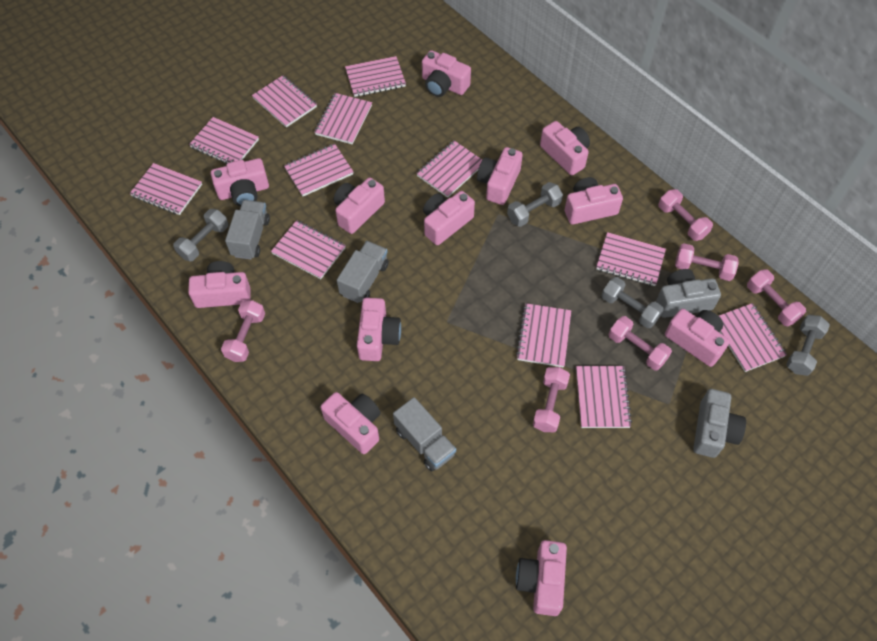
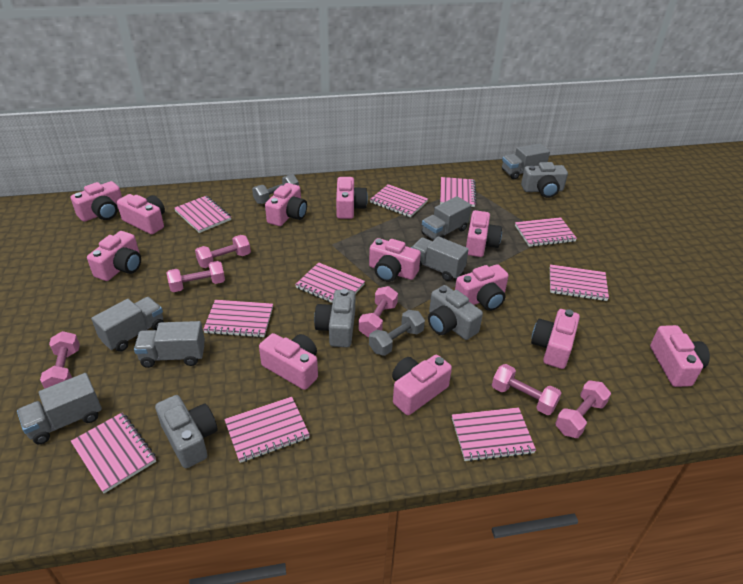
grey camera: [656,269,721,318] [693,389,746,458] = 2 -> [155,395,218,468] [314,289,355,347] [428,285,483,340] [521,162,568,198] = 4
grey dumbbell: [173,209,229,261] [507,182,563,227] [601,277,664,328] [786,315,830,376] = 4 -> [252,174,299,204] [369,310,425,356] = 2
grey truck: [225,200,270,260] [337,241,389,303] [393,397,456,471] = 3 -> [17,373,102,444] [91,297,164,352] [134,321,205,368] [411,236,469,281] [421,196,471,240] [502,143,550,179] = 6
pink notebook: [130,163,202,215] [189,117,259,164] [252,75,317,127] [271,220,346,279] [284,144,353,197] [315,93,372,144] [345,56,406,97] [416,141,482,198] [516,303,571,367] [576,366,632,428] [596,232,666,286] [719,303,787,372] = 12 -> [71,413,156,493] [174,196,231,233] [203,300,273,338] [224,397,310,463] [295,262,365,303] [370,184,428,217] [440,177,477,207] [452,407,536,462] [515,217,577,247] [550,264,609,301] = 10

